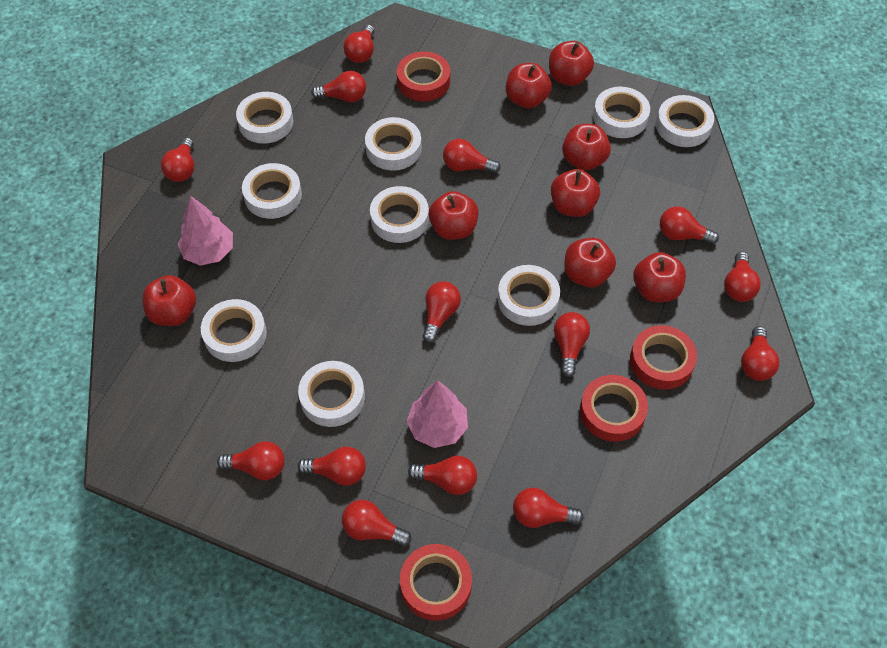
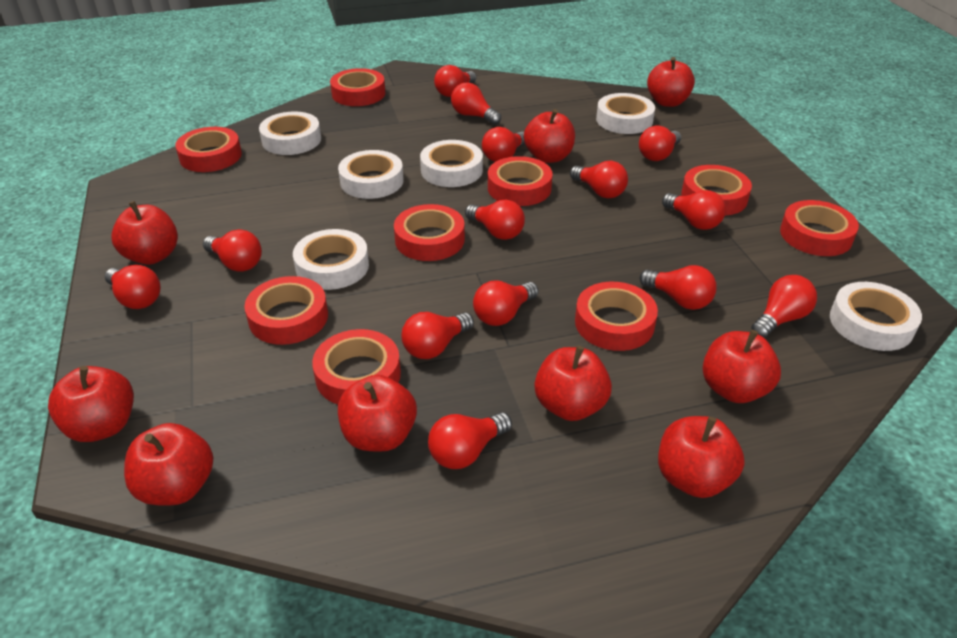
pink tree: [178,196,233,266] [407,380,468,448] = 2 -> none = 0
red apple: [142,275,196,326] [429,191,478,240] [506,63,552,109] [549,41,594,86] [551,169,600,217] [562,124,611,171] [564,238,616,288] [633,252,686,302] = 8 -> [48,366,134,442] [111,201,178,265] [124,423,213,505] [338,375,417,451] [524,109,575,163] [534,346,612,421] [647,57,695,107] [658,416,745,498] [703,330,781,403] = 9
red tape: [397,51,450,101] [400,544,472,621] [580,375,648,442] [630,325,697,390] = 4 -> [175,127,242,172] [244,276,328,345] [312,329,401,404] [330,68,385,106] [394,204,465,261] [488,156,553,206] [575,282,658,351] [681,165,752,216] [780,200,859,256] = 9
white tape: [201,299,267,362] [236,92,293,144] [242,163,302,219] [298,361,365,427] [365,117,422,171] [370,186,429,243] [498,265,560,326] [593,87,650,138] [656,95,714,147] = 9 -> [259,112,321,155] [293,229,369,290] [338,150,404,199] [420,140,483,187] [596,93,655,134] [830,282,922,351] = 6

